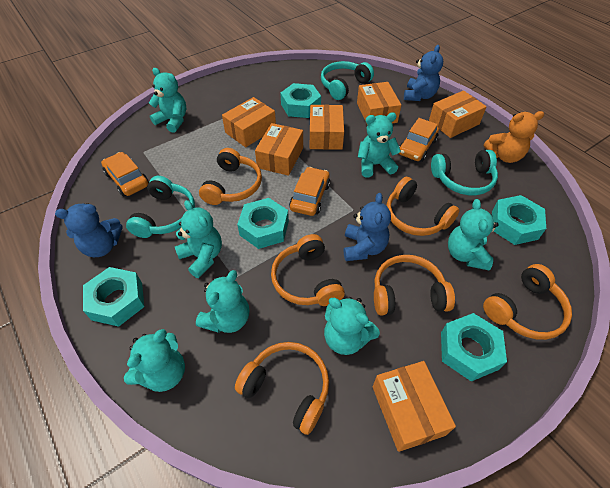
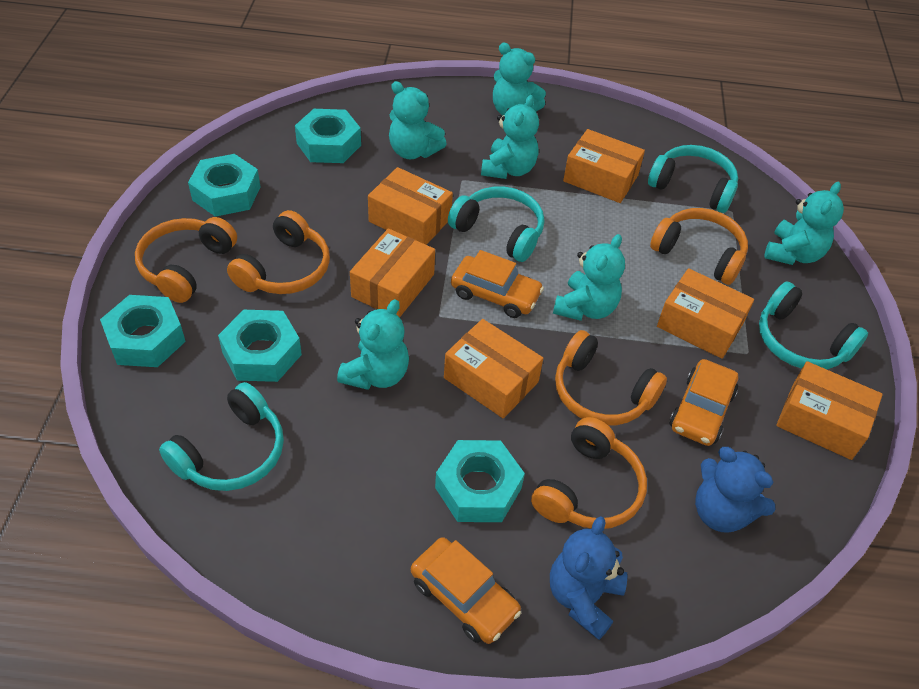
blue teddy bear: [55,203,123,257] [344,193,391,261] [404,45,443,101] = 3 -> [550,516,627,640] [695,447,775,532] = 2
orange headphones: [199,148,262,205] [235,342,329,435] [271,234,345,306] [374,255,455,316] [387,177,459,236] [483,264,572,340] = 6 -> [135,217,237,303] [227,210,330,294] [531,417,647,529] [555,330,667,425] [650,208,748,285] = 5
orange teddy bear: [484,111,544,163] = 1 -> none = 0
turquoise headphones: [126,176,195,238] [321,61,374,100] [431,150,498,195] = 3 -> [159,382,284,491] [448,187,544,262] [648,145,738,213] [759,282,868,369] = 4
turquoise teddy bear: [124,329,185,392] [149,68,186,133] [175,200,222,278] [196,270,249,333] [324,297,380,355] [358,112,401,178] [448,199,499,270] = 7 -> [337,299,409,390] [389,81,447,159] [481,95,539,179] [493,43,546,116] [553,234,625,321] [764,182,844,265] = 6

